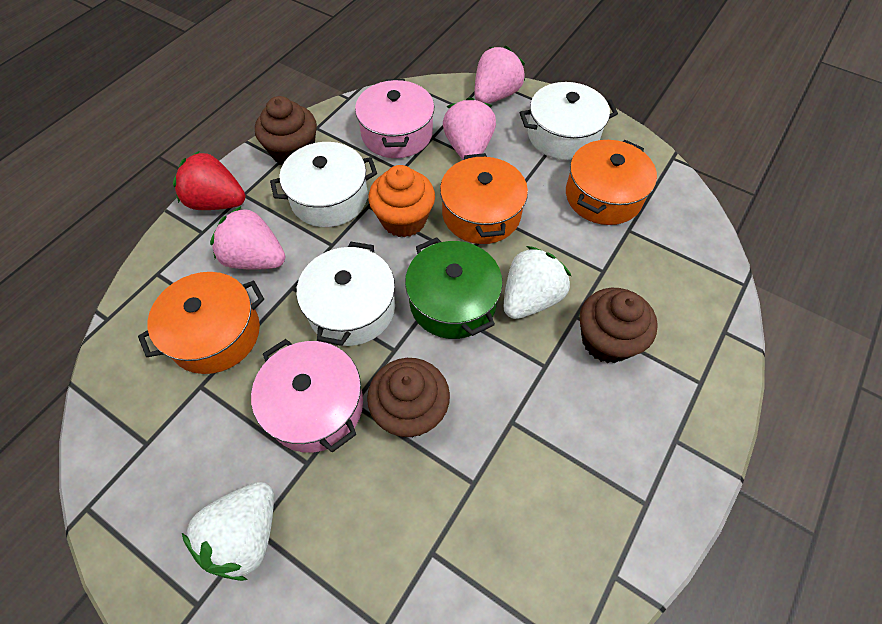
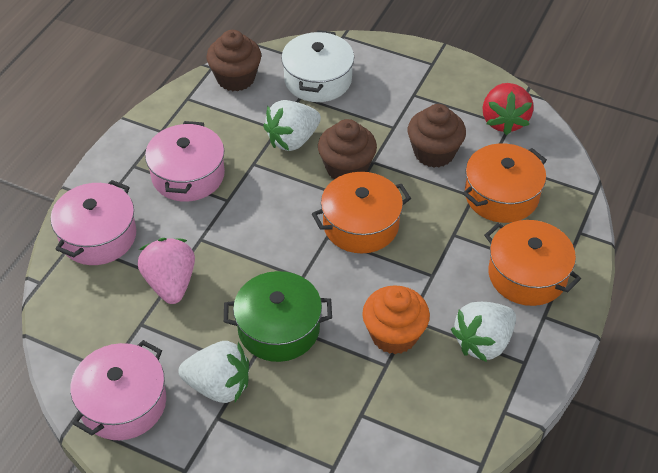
pink pot: [251,339,363,453] [355,79,434,158] = 2 -> [51,180,136,265] [70,340,166,440] [145,121,225,202] = 3
pink strawberry: [210,207,285,270] [443,97,496,160] [475,46,525,104] = 3 -> [138,238,195,304] = 1
white pot: [270,142,377,227] [297,242,395,346] [520,82,618,160] = 3 -> [281,30,354,102] = 1
white strawberry: [182,482,274,581] [504,246,571,319] = 2 -> [179,341,249,403] [263,100,321,151] [451,302,516,362] = 3

